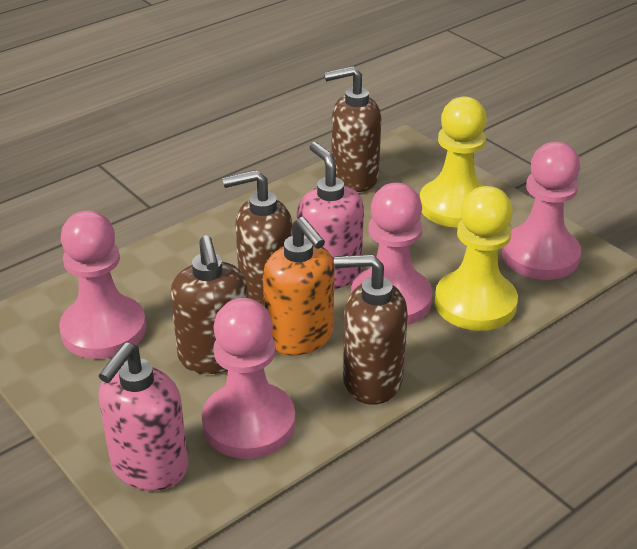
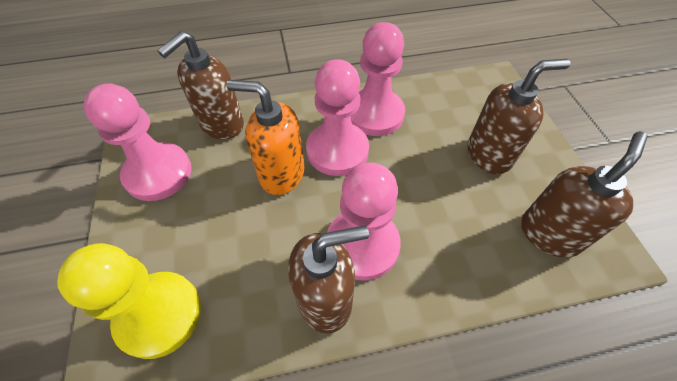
pink soap dispenser: [99,343,188,491] [297,142,364,289] = 2 -> none = 0
yellow pawn: [420,96,487,228] [435,186,518,331] = 2 -> [57,243,201,359] = 1

